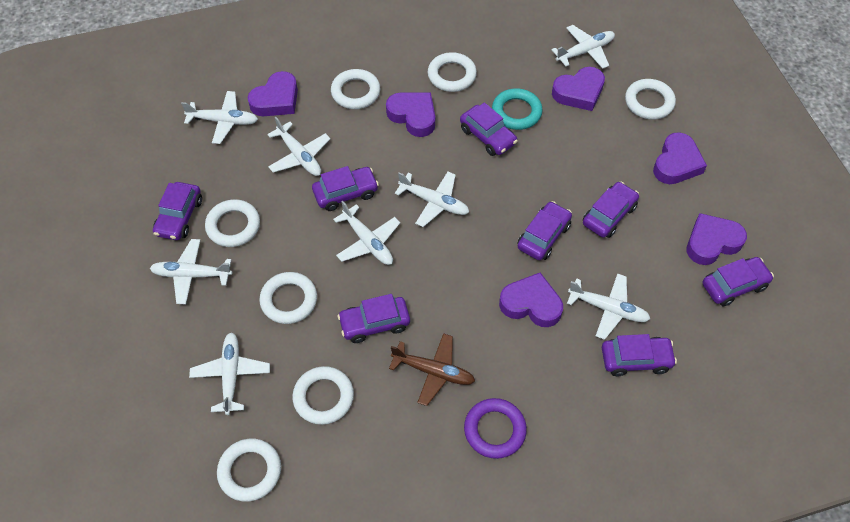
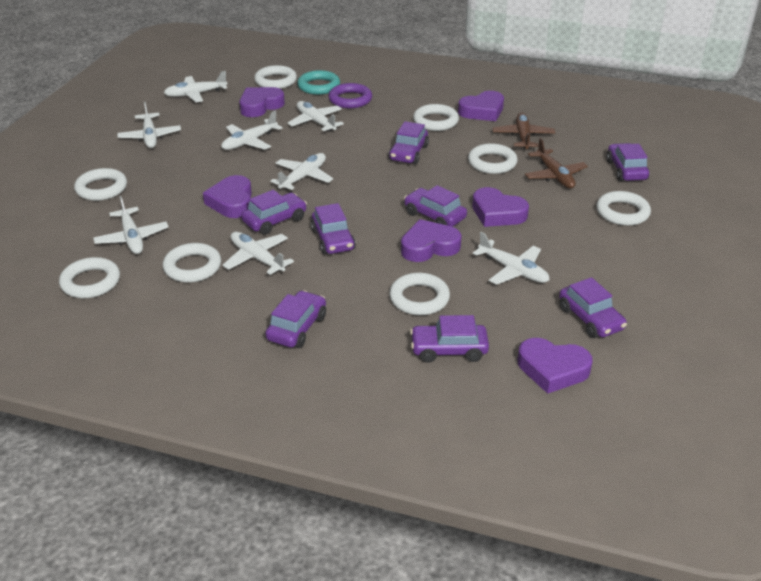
brown plane: [389,333,475,406] = 1 -> [492,112,555,149] [525,138,588,189] = 2
white ring: [205,199,260,247] [217,439,281,502] [259,272,317,324] [292,366,354,425] [331,69,380,109] [428,52,477,92] [625,79,676,120] = 7 -> [59,257,120,298] [74,168,127,201] [163,243,221,283] [254,65,297,89] [389,273,450,315] [413,104,459,131] [468,143,517,174] [596,191,651,226] = 8

